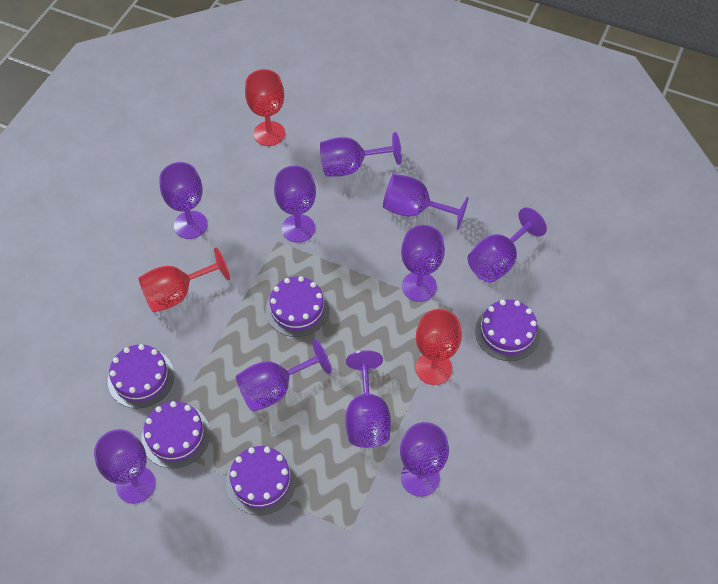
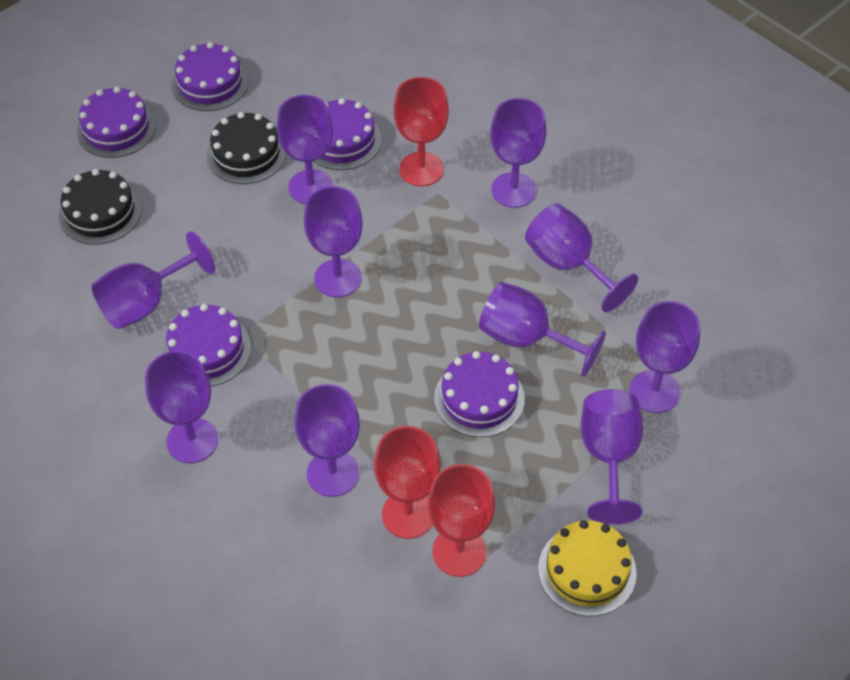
black cake: none = 0 -> [59,169,142,245] [207,112,286,184] = 2
yellow cake: none = 0 -> [538,520,637,616] = 1

